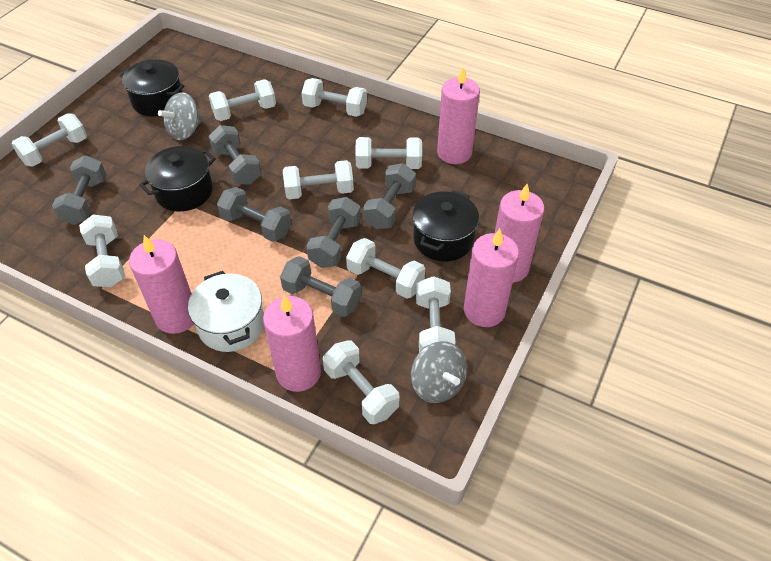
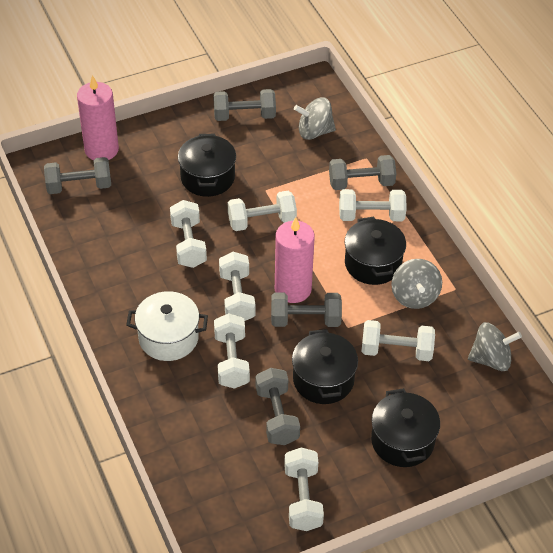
black pot: [119,59,185,116] [139,146,216,211] [412,190,479,261] = 3 -> [178,134,236,197] [292,329,358,404] [345,217,406,285] [371,388,440,467] = 4
grey dumbbell: [52,156,107,225] [209,125,262,185] [217,187,291,242] [280,256,361,317] [306,197,361,268] [363,163,416,229] = 6 -> [44,157,111,194] [213,89,276,121] [256,368,300,445] [271,293,342,327] [329,155,396,190] = 5
grey spinning top: [158,92,202,140] [411,341,467,403] = 2 -> [294,97,336,140] [391,259,442,309] [468,322,522,371] = 3
pink candle: [129,235,194,334] [263,295,321,392] [437,67,480,164] [464,229,519,327] [495,184,545,283] = 5 -> [77,75,119,160] [275,217,315,303] = 2
white dumbbell: [12,113,87,167] [79,214,125,287] [209,79,276,121] [283,160,354,199] [302,78,367,117] [323,341,399,424] [346,238,425,299] [355,137,422,169] [416,276,456,352] = 9 -> [170,200,207,268] [214,313,250,389] [219,252,256,321] [228,191,297,231] [284,447,324,531] [339,189,406,221] [361,320,435,361] = 7

